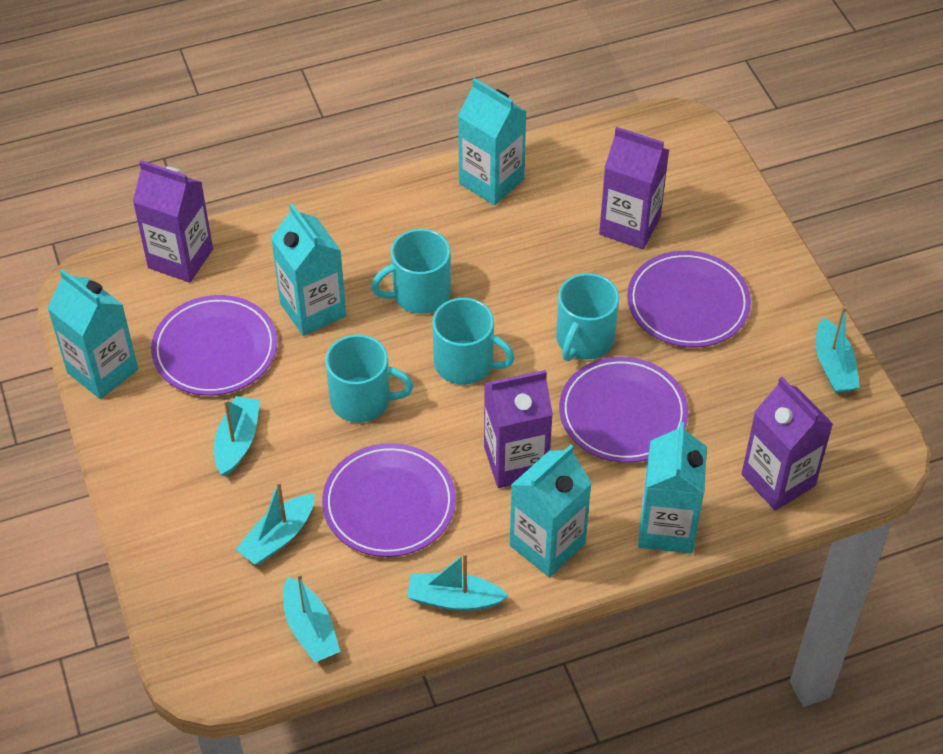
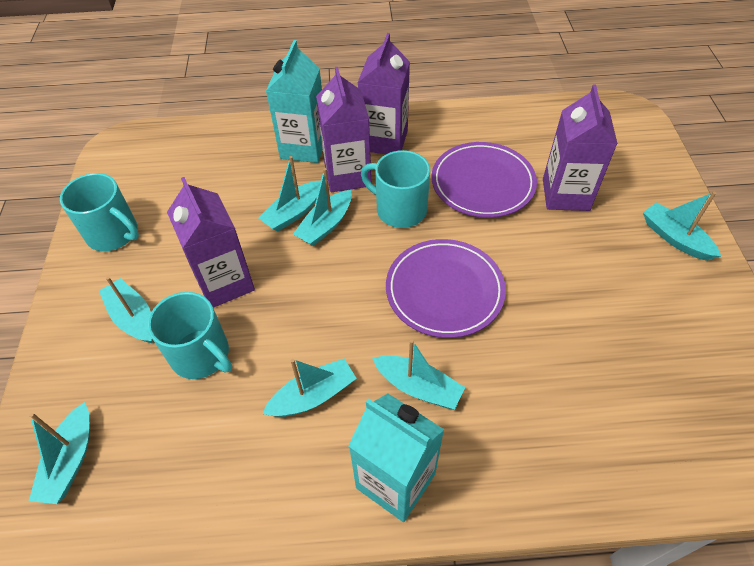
purple plate: [151,295,277,396] [322,443,456,557] [559,357,688,463] [627,251,751,347] = 4 -> [386,239,506,338] [432,142,537,218] = 2
turquoise boat: [214,396,260,476] [236,481,315,565] [283,573,341,663] [407,553,509,611] [816,306,860,393] = 5 -> [29,402,90,504] [99,277,153,343] [258,156,321,232] [262,359,357,417] [293,168,352,246] [372,339,465,409] [643,192,721,261] = 7
turquoise carton: [47,269,138,399] [271,204,346,336] [458,78,527,205] [510,444,592,577] [638,422,707,553] = 5 -> [266,40,323,163] [349,394,445,522] = 2
turquoise mug: [325,334,414,423] [371,229,451,314] [432,298,515,385] [556,273,619,361] = 4 -> [60,173,139,251] [148,292,232,379] [361,150,430,228] = 3

